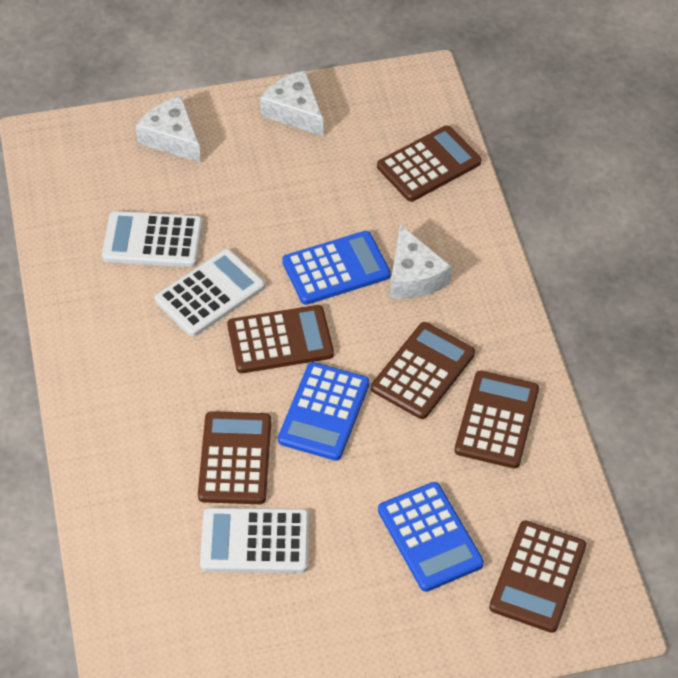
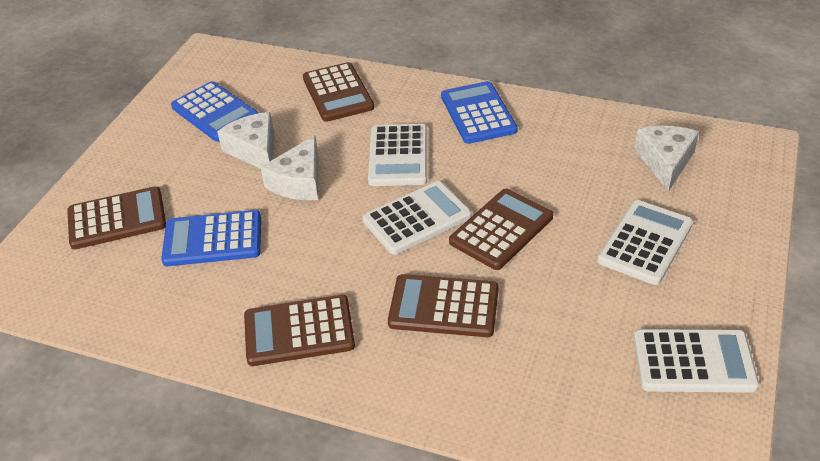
brown calculator: [198,411,271,504] [227,305,334,373] [371,322,475,419] [377,125,481,202] [455,371,539,468] [489,520,586,633] = 6 -> [67,186,166,249] [244,295,355,366] [303,62,374,122] [388,274,499,337] [449,189,553,270] = 5
white calculator: [102,211,203,267] [155,249,265,337] [200,507,309,573] = 3 -> [362,181,471,255] [368,124,427,186] [597,200,693,285] [634,329,759,393] = 4

